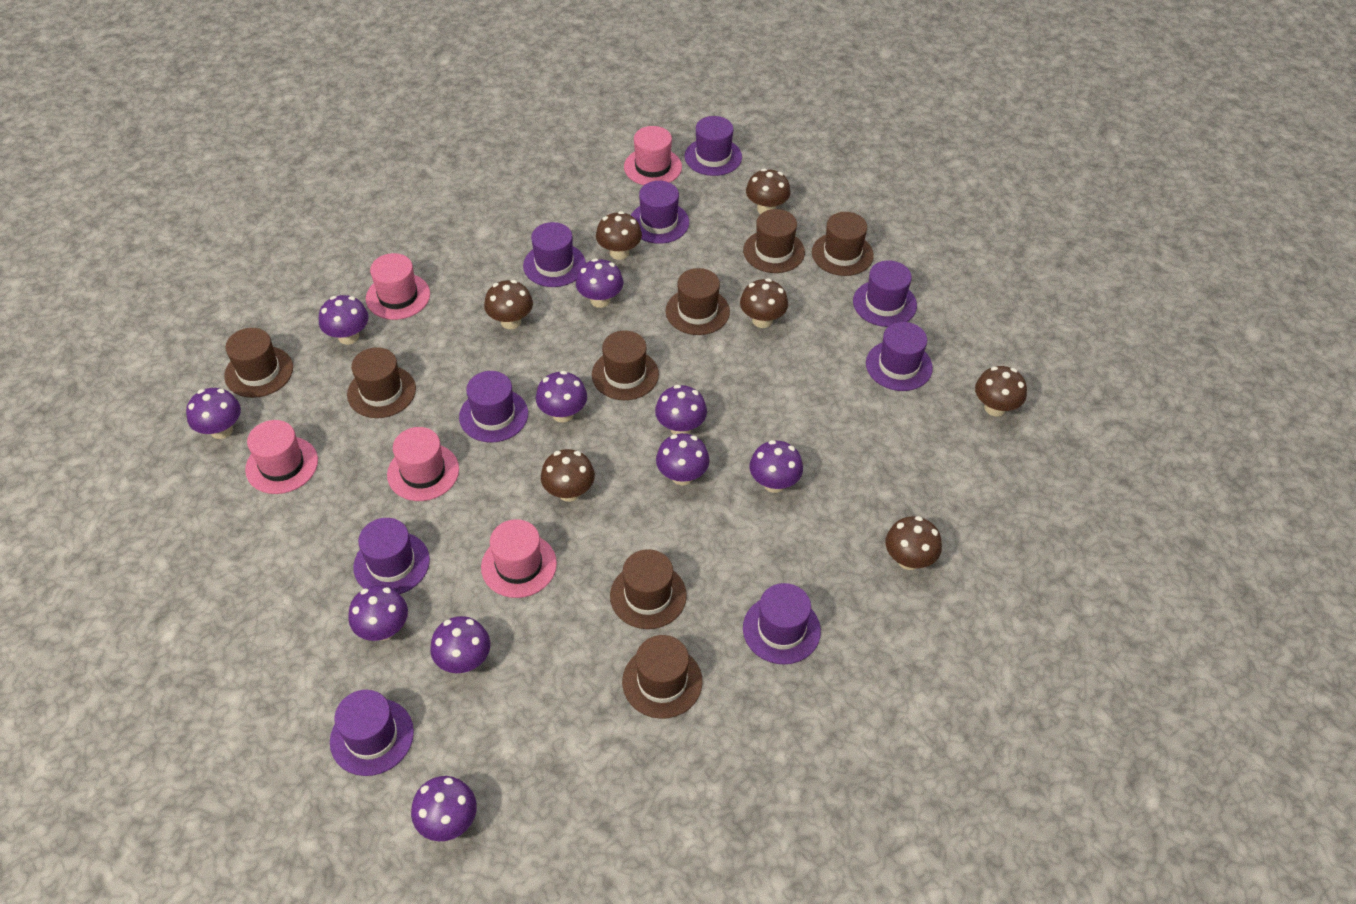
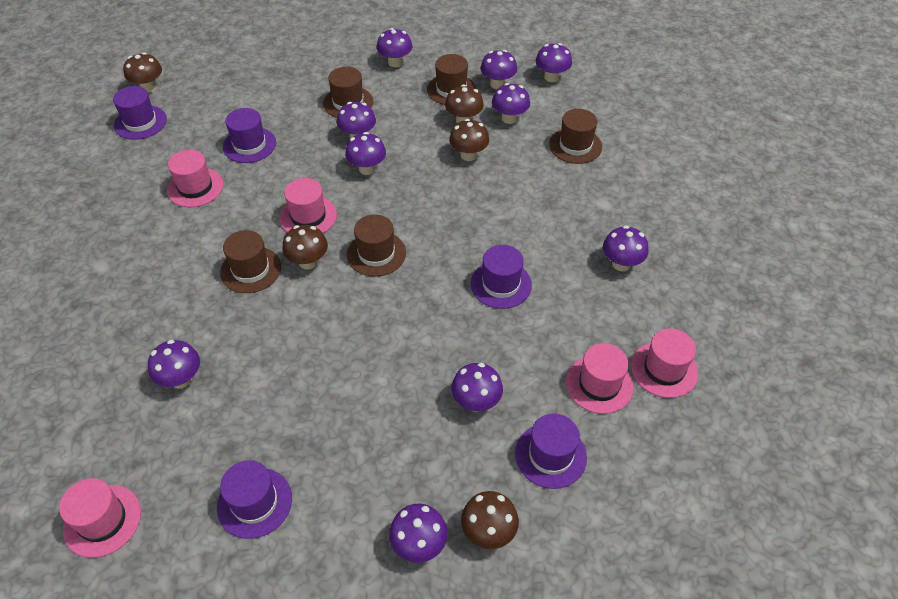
brown hat: [224,328,293,398] [347,347,416,418] [592,330,659,400] [610,549,687,629] [622,635,703,719] [666,268,730,335] [743,209,805,273] [812,212,874,276] = 8 -> [220,230,281,293] [323,67,373,118] [347,214,406,277] [427,54,476,105] [549,109,602,164] = 5
brown mushroom: [484,280,533,329] [541,449,595,502] [596,211,642,260] [740,278,788,328] [746,169,790,214] [886,516,942,570] [975,366,1027,417] = 7 -> [123,52,162,93] [282,225,328,269] [445,84,484,123] [449,119,489,161] [461,491,519,549] = 5
purple hat: [330,690,414,776] [353,518,430,594] [459,371,528,442] [523,222,586,287] [631,181,689,244] [685,116,742,176] [743,583,821,665] [853,260,917,327] [866,322,933,391] = 9 -> [113,86,167,140] [217,460,292,539] [223,108,276,163] [471,245,532,309] [515,414,587,489] = 5

